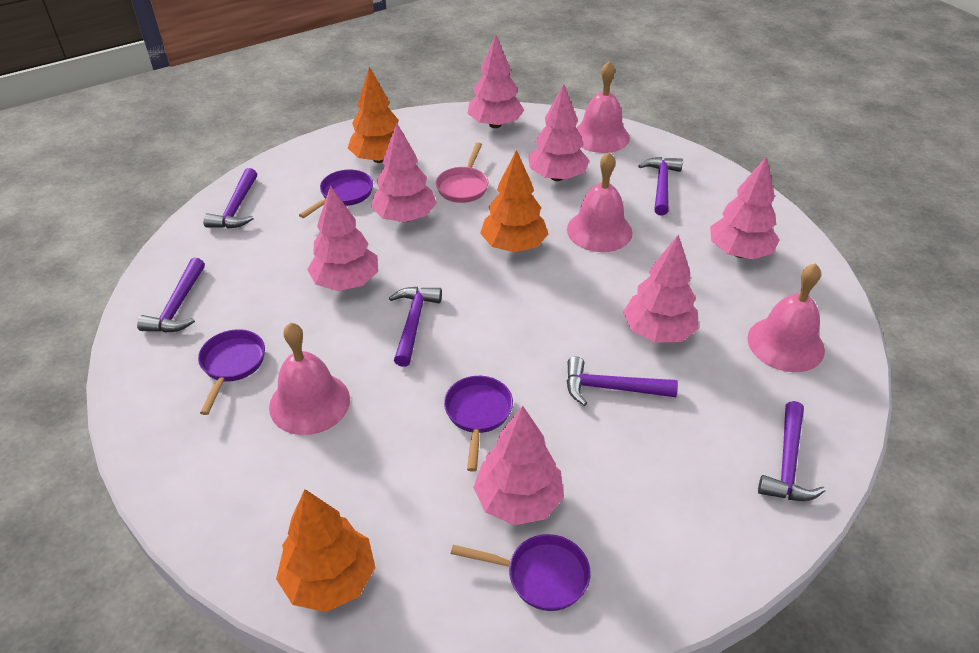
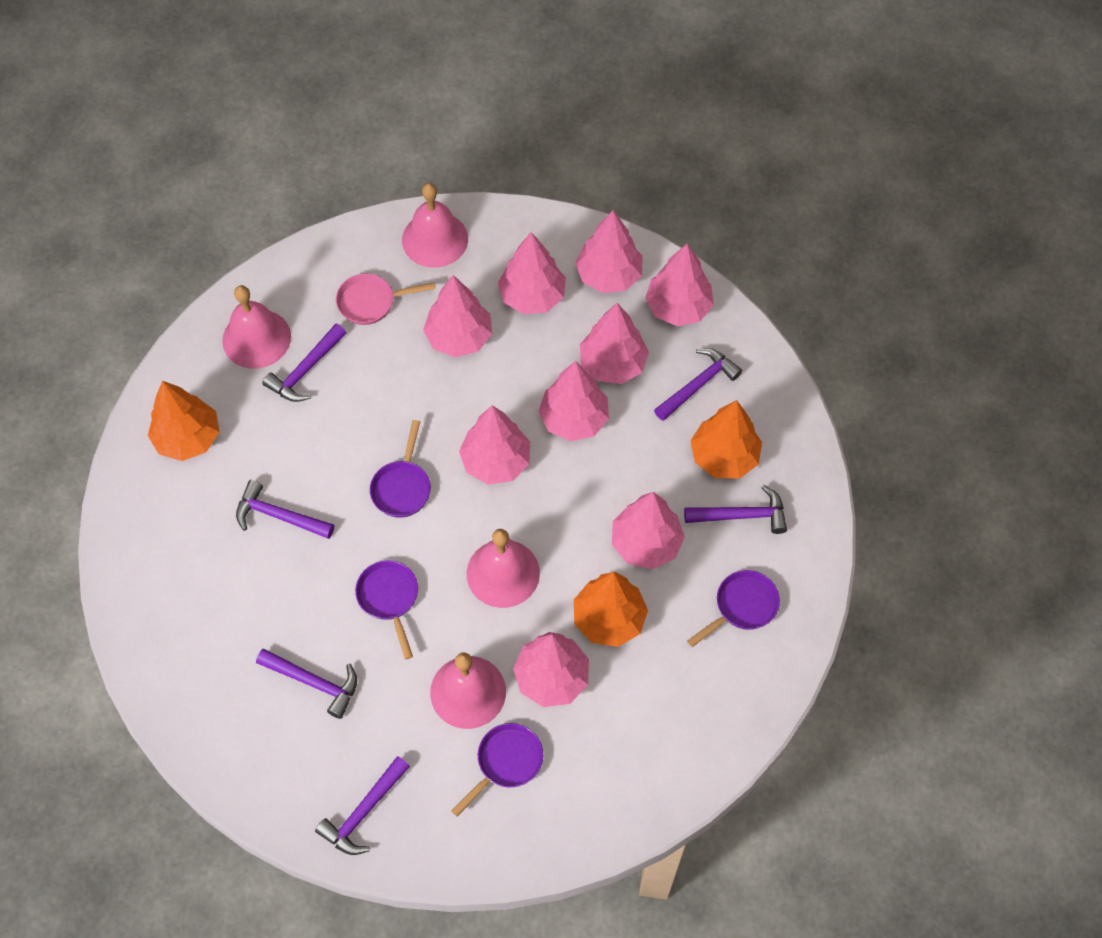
pink tree: [307,185,378,291] [371,123,437,222] [467,35,524,128] [473,406,564,525] [528,84,590,181] [623,234,699,343] [710,157,779,259] = 7 -> [423,275,492,357] [459,405,530,484] [498,232,566,314] [513,632,589,707] [539,361,609,441] [575,211,643,293] [580,303,649,384] [612,492,685,569] [645,244,714,326] = 9

